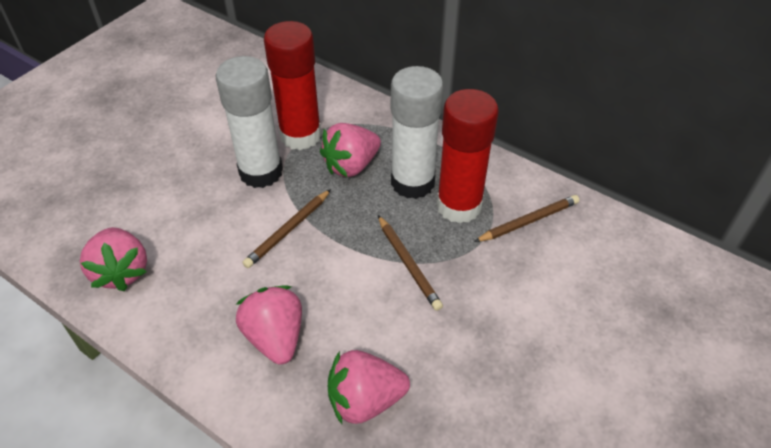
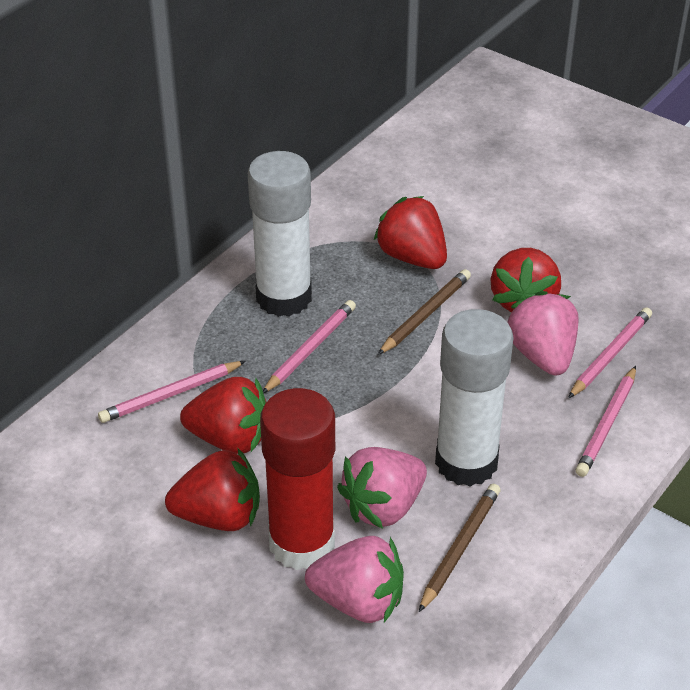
brown pencil: [242,189,331,268] [378,215,443,311] [474,195,579,242] = 3 -> [378,269,471,355] [419,484,500,612] = 2
pink pencil: none = 0 -> [98,361,246,423] [263,300,356,393] [568,307,652,398] [575,366,636,477] = 4
pink strawberry: [80,227,147,291] [235,286,302,365] [320,123,381,177] [328,350,410,424] = 4 -> [305,536,404,623] [337,447,427,529] [507,291,579,376] = 3
red glue stick: [264,21,322,150] [436,89,499,224] = 2 -> [260,388,335,570] = 1
red strawberry: none = 0 -> [165,449,260,531] [180,377,267,454] [374,196,447,269] [491,248,561,312] = 4

